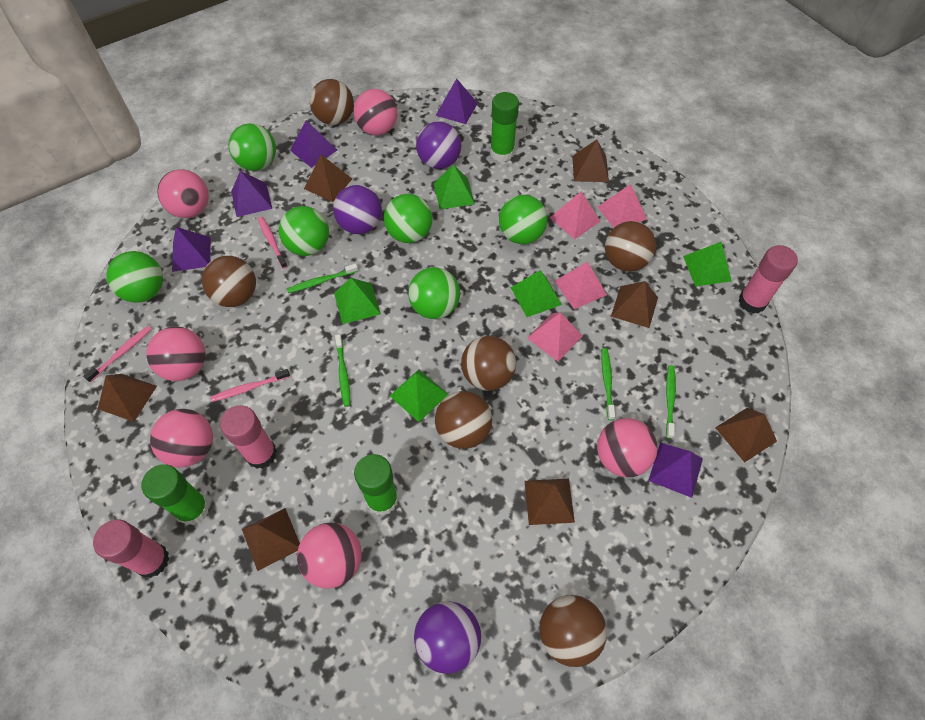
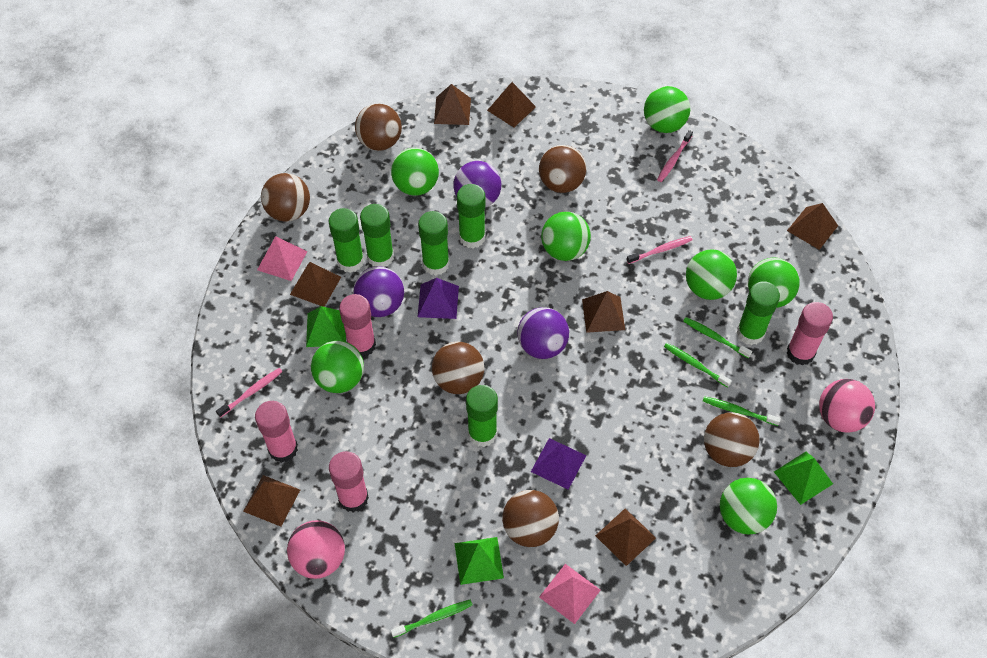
green ball: [106,251,163,303] [229,123,276,171] [279,206,329,256] [384,194,432,243] [408,267,460,319] [499,195,548,244] = 6 -> [311,341,364,393] [391,148,439,196] [541,211,591,261] [644,86,690,133] [686,249,737,300] [720,478,777,535] [748,257,800,308] = 7
green glue stick: [141,464,210,525] [354,454,398,516] [490,92,519,162] = 3 -> [329,208,364,273] [360,204,394,267] [418,211,449,275] [457,184,486,248] [466,385,498,447] [737,281,780,345] = 6
green pyramid: [334,278,381,324] [390,369,448,422] [434,164,475,209] [511,270,562,317] [683,242,732,286] = 5 -> [306,306,346,347] [454,537,504,585] [774,452,833,505] = 3
pink ball: [146,327,205,381] [150,409,213,467] [157,169,209,218] [297,522,362,589] [353,89,398,136] [597,418,658,477] = 6 -> [287,520,345,579] [819,379,875,433] = 2
pink glue stick: [93,520,169,578] [220,405,277,469] [738,245,798,314] = 3 -> [255,401,298,463] [329,451,369,513] [339,294,376,358] [787,302,833,366] = 4
pink pyramid: [527,312,583,361] [550,191,601,239] [555,262,607,310] [597,184,647,228] = 4 -> [257,236,308,281] [539,564,601,624] = 2
purple pyramid: [172,227,210,272] [231,171,272,217] [290,120,337,168] [436,78,478,124] [648,443,703,498] = 5 -> [418,278,459,319] [531,438,586,490] = 2

